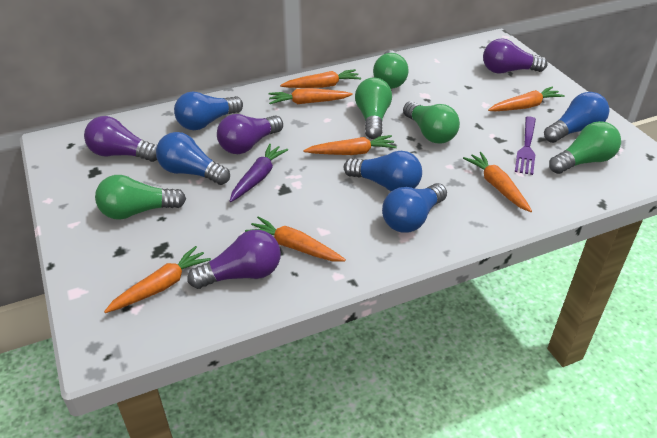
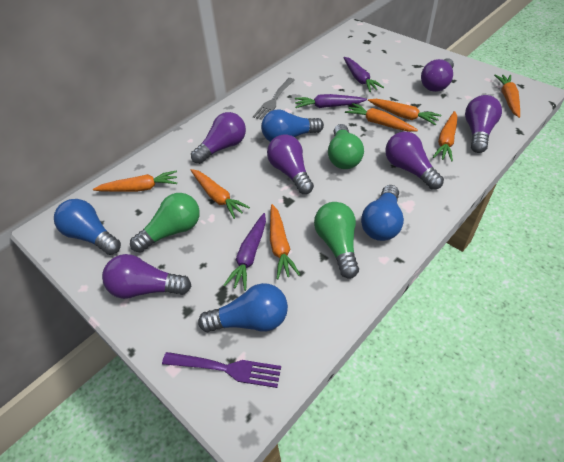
blue light bulb: [156,132,230,185] [174,91,243,130] [344,151,422,191] [382,183,447,233] [544,92,609,143] = 5 -> [54,199,121,255] [198,283,288,332] [261,109,324,142] [361,185,404,241] = 4
green light bulb: [95,175,186,220] [355,77,392,139] [373,50,408,89] [403,101,460,143] [549,121,621,174] = 5 -> [130,193,200,253] [314,202,359,278] [328,124,364,169] = 3
grey fork: none = 0 -> [253,78,295,120] = 1
purple carrot: [230,144,288,202] = 1 -> [223,213,266,291] [295,94,367,108] [343,57,384,92] = 3
purple light bulb: [84,116,157,162] [188,230,281,289] [217,114,283,154] [483,38,548,74] = 4 -> [102,254,192,299] [191,112,246,164] [267,134,314,194] [385,131,444,190] [421,58,454,92] [465,95,502,153] = 6

